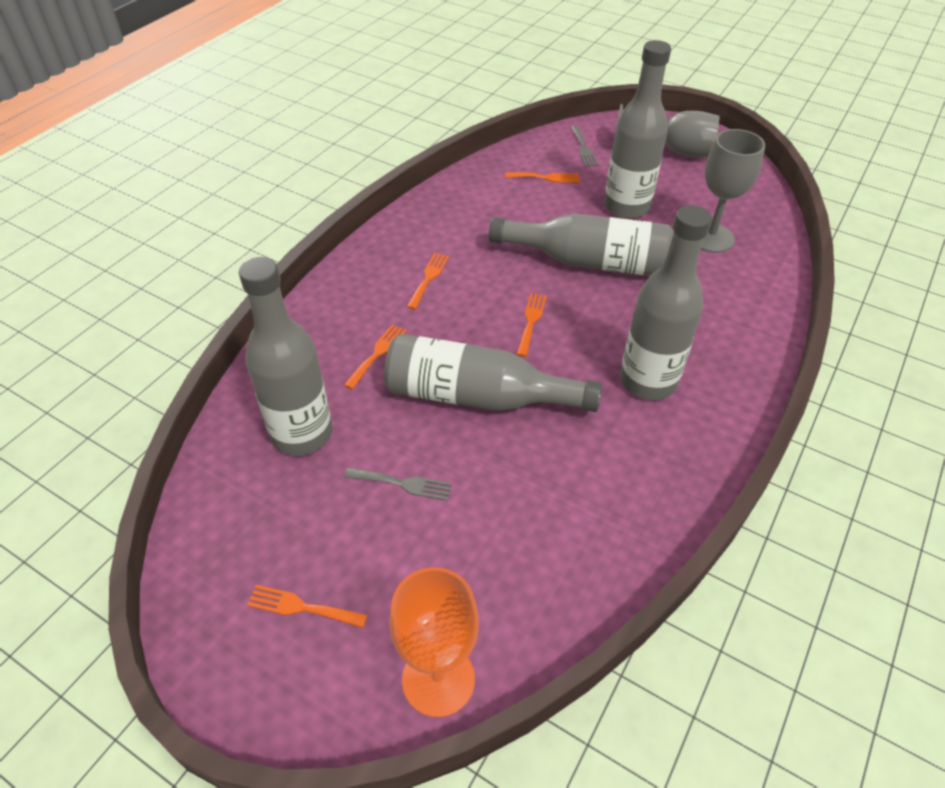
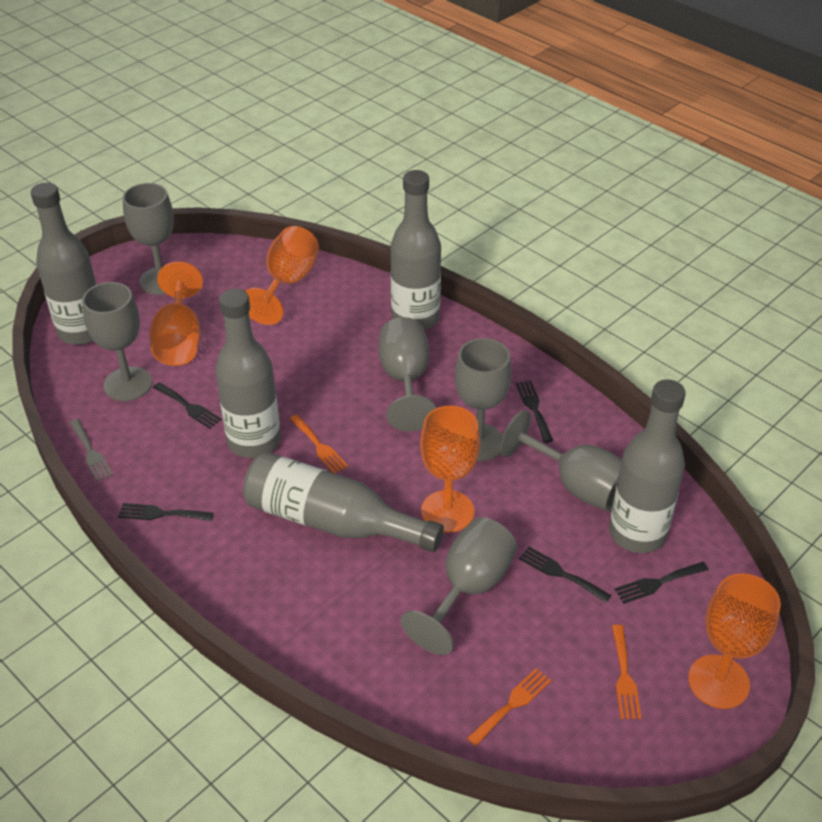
black fork: none = 0 -> [118,503,214,521] [153,382,222,429] [516,381,554,443] [519,547,612,603] [615,562,709,604] = 5
grey fork: [344,468,452,501] [571,125,599,167] = 2 -> [70,419,113,482] = 1
grey goblet: [617,104,719,157] [701,129,765,253] = 2 -> [82,282,152,401] [123,183,174,295] [379,317,436,431] [401,517,517,655] [455,338,511,461] [500,410,622,511] = 6
orange fork: [247,585,368,628] [344,325,407,390] [407,253,449,310] [505,172,580,183] [516,293,547,357] = 5 -> [289,414,348,474] [467,668,551,746] [612,625,641,719] = 3
orange goblet: [389,567,479,717] = 1 -> [150,261,203,366] [245,226,319,325] [420,406,480,533] [688,573,781,709] = 4

